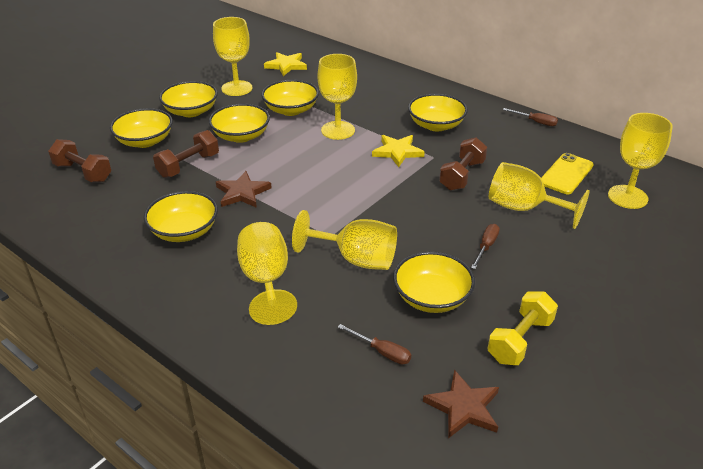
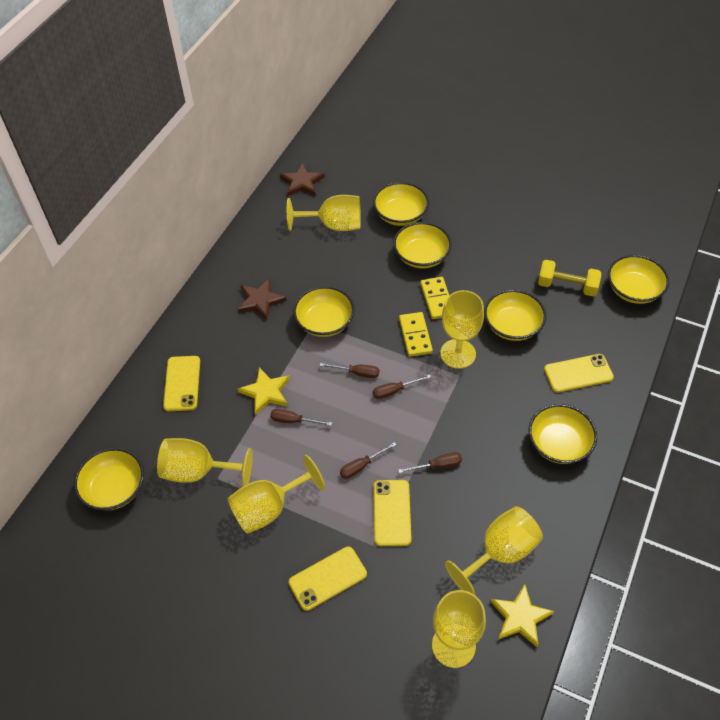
brown dumbbell: [48,139,111,182] [153,130,219,178] [439,137,487,191] = 3 -> none = 0
brown screwdriver: [338,324,411,364] [471,224,500,269] [503,108,558,126] = 3 -> [270,409,332,426] [320,363,379,378] [340,442,396,479] [373,374,431,399] [398,452,462,473] = 5
yellow domino: none = 0 -> [399,312,433,357] [420,277,449,319] = 2
yellow phone: [541,153,594,194] = 1 -> [163,356,200,411] [288,546,367,611] [373,480,411,546] [544,354,614,393] = 4

